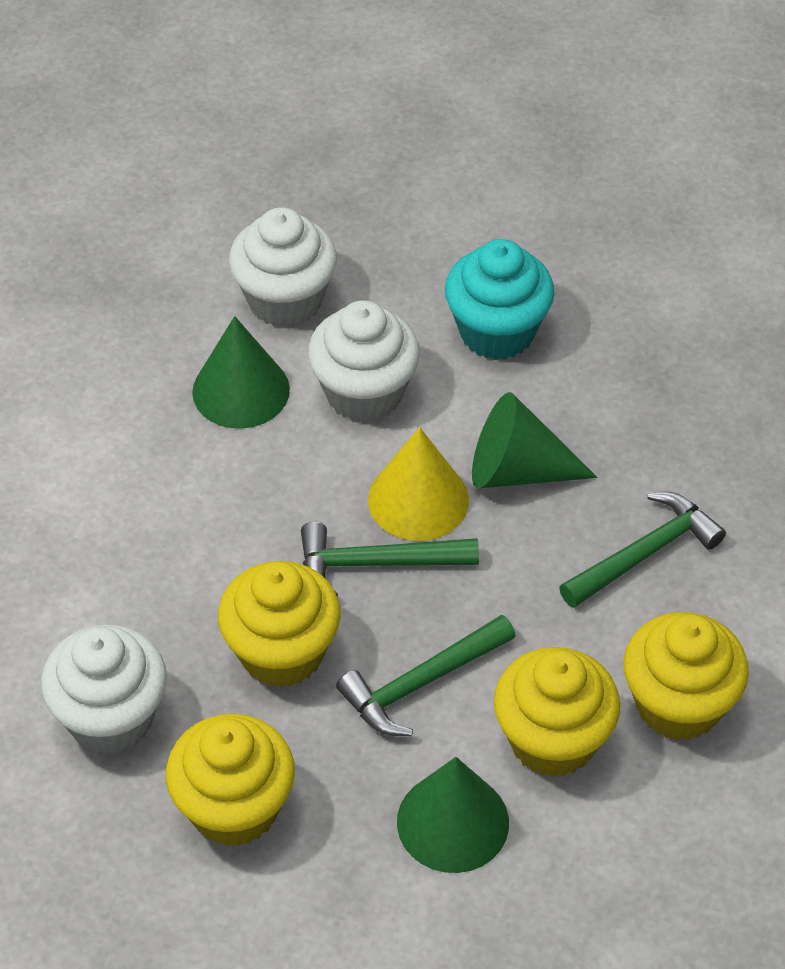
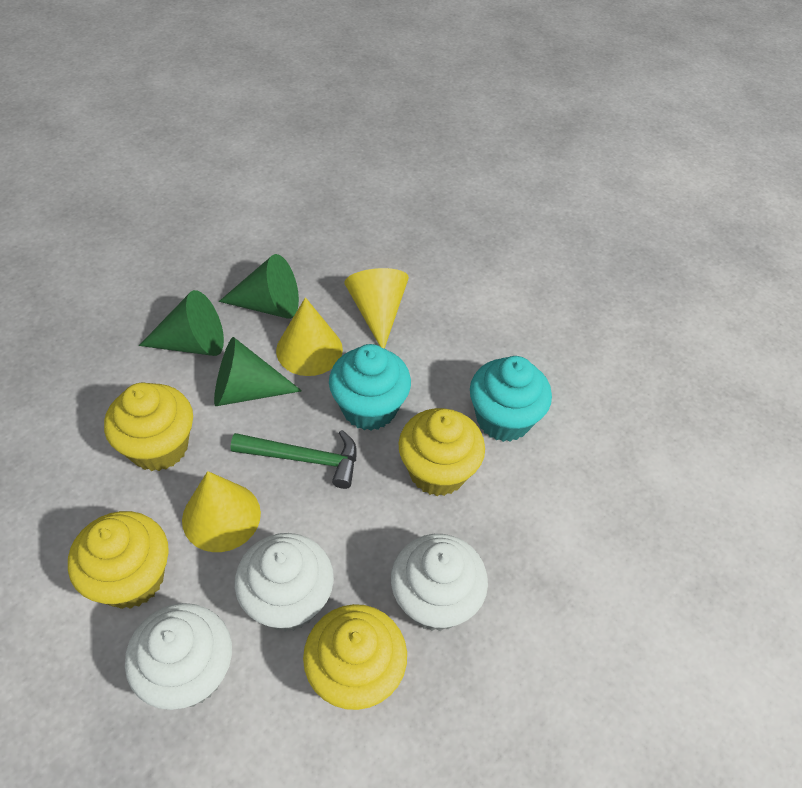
green hammer: [301,522,479,596] [336,615,515,736] [559,492,726,608] = 3 -> [231,430,357,489] = 1
turquoise cupcake: [445,239,555,360] = 1 -> [329,344,411,431] [470,356,552,442] = 2
yellow cone: [368,427,469,541] = 1 -> [182,471,261,552] [276,297,343,376] [344,268,409,349] = 3

